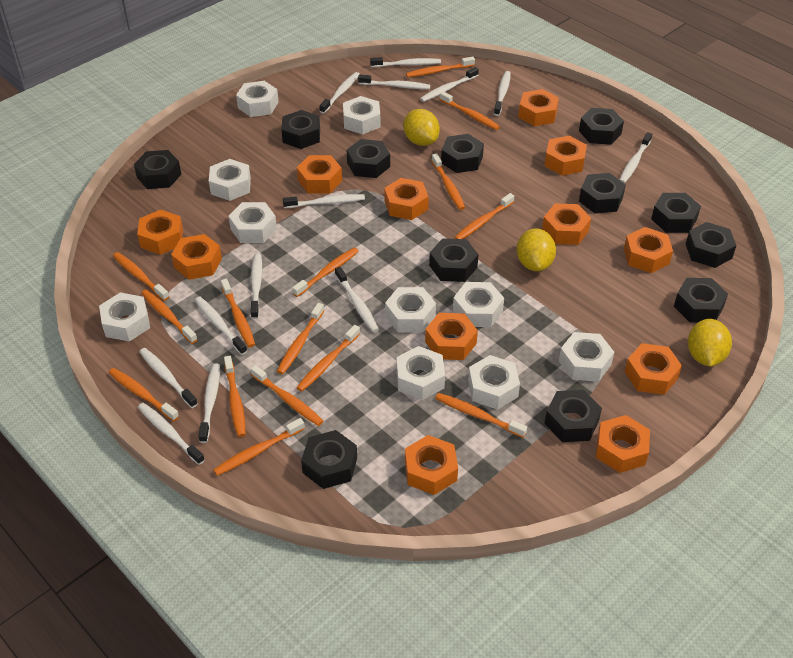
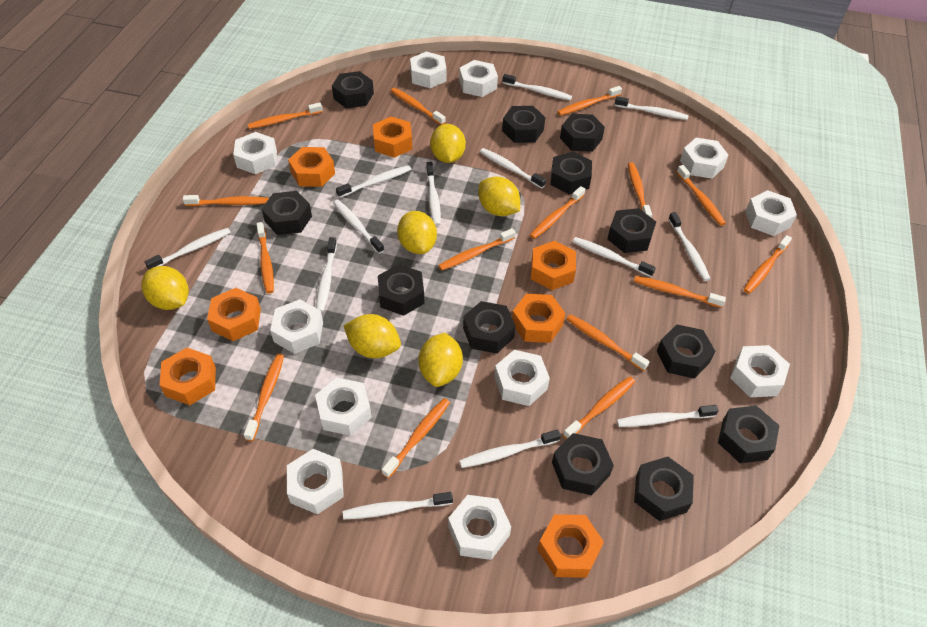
orange nut: [137,210,183,255] [171,234,222,280] [297,155,342,193] [384,178,429,220] [405,435,458,495] [425,313,478,360] [518,89,559,126] [542,203,591,245] [545,136,587,176] [596,415,650,473] [624,227,673,273] [625,343,682,395] = 12 -> [159,348,216,405] [207,288,261,341] [288,147,335,187] [373,117,412,158] [512,294,566,343] [531,241,576,290] [537,514,604,578] = 7
white nut: [99,292,150,342] [209,159,251,201] [229,202,277,243] [236,81,279,117] [343,96,381,134] [385,287,436,333] [396,346,445,400] [453,282,504,327] [468,355,520,410] [559,332,614,382] = 10 -> [233,132,277,174] [270,299,323,354] [287,449,344,514] [315,377,372,436] [410,52,446,88] [448,495,511,560] [459,60,498,97] [494,350,550,406] [680,138,729,179] [730,345,790,397] [745,190,797,236] = 11
yellow lemon: [403,109,440,146] [517,228,556,271] [688,319,732,366] = 3 -> [141,266,189,310] [344,314,401,358] [397,211,437,254] [418,333,463,387] [430,124,466,163] [478,176,520,216] = 6

